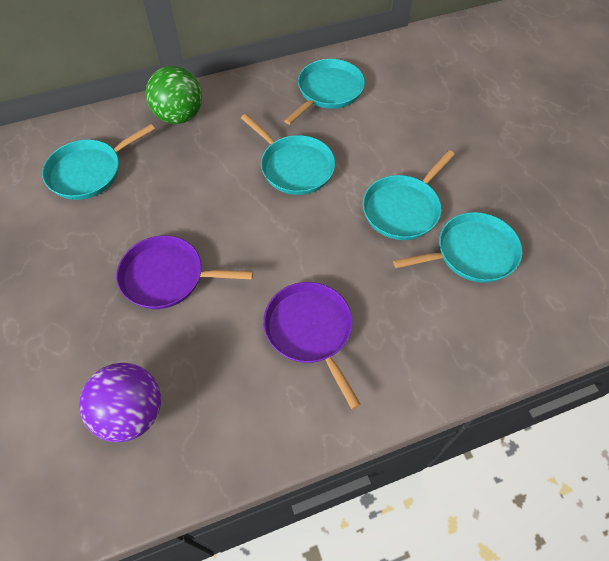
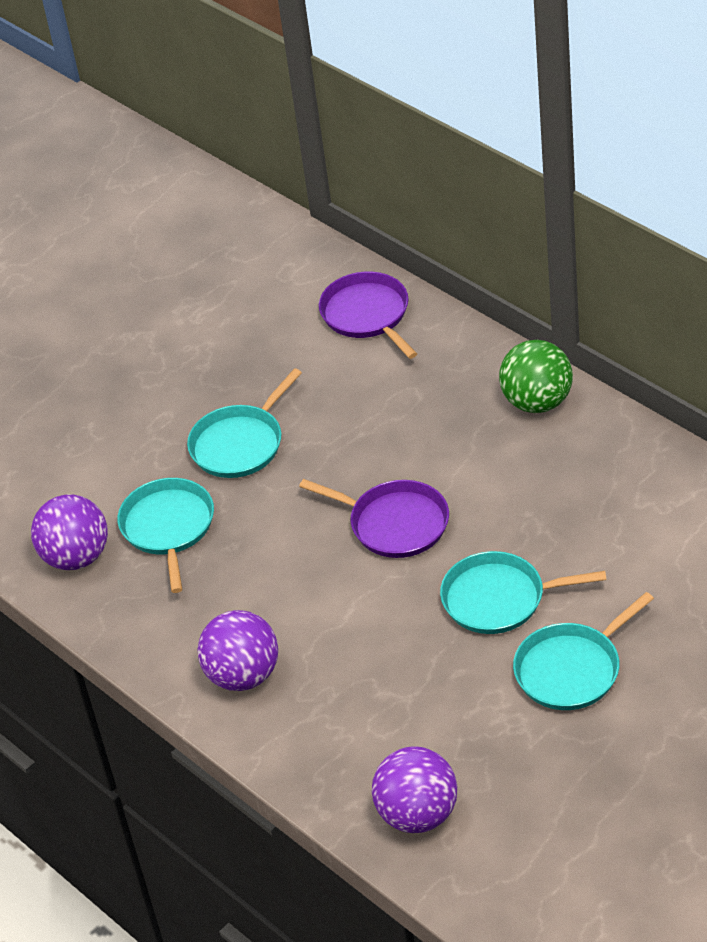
purple ball: [79,363,161,442] = 1 -> [31,494,108,570] [197,610,278,691] [372,746,457,833] = 3
turquoise pan: [42,124,155,200] [241,114,335,195] [284,59,365,125] [363,150,455,240] [393,212,522,283] = 5 -> [118,478,214,593] [187,368,302,478] [440,551,607,634] [513,592,654,710] = 4

